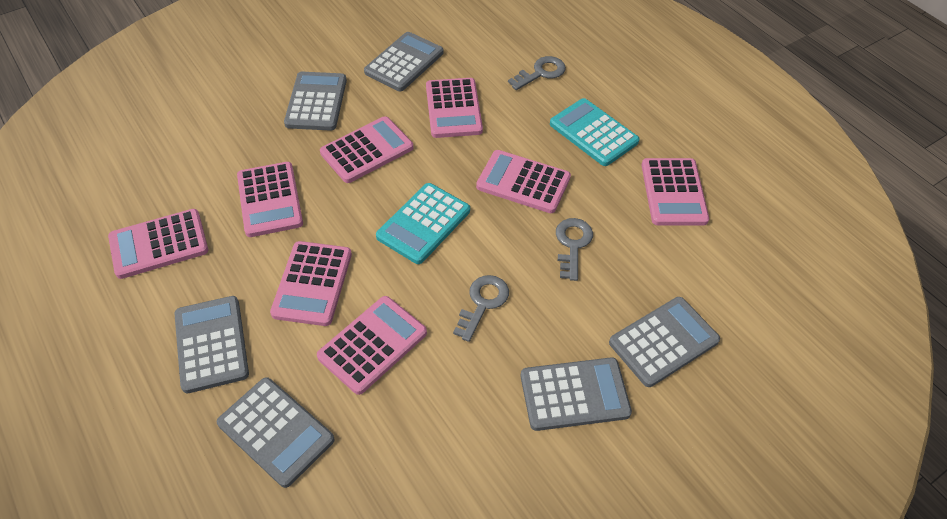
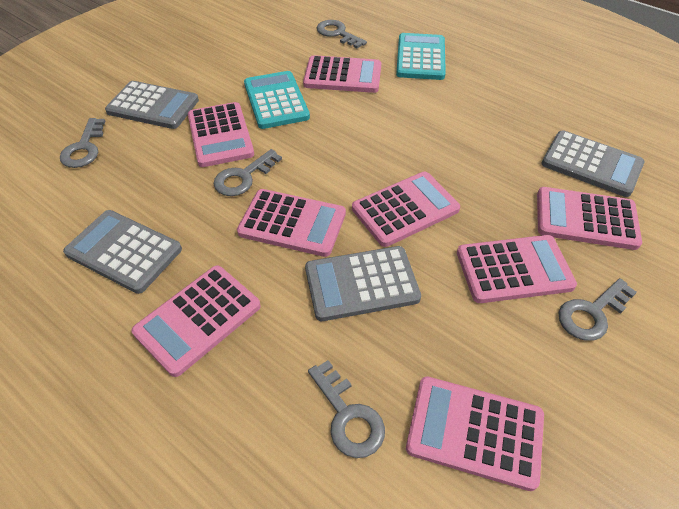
grey calculator: [174,296,249,393] [217,377,335,488] [284,72,347,131] [364,32,444,91] [521,357,632,431] [609,297,720,387] = 6 -> [63,210,182,294] [105,81,199,129] [305,246,421,321] [541,130,645,197] = 4
grey key: [453,275,509,342] [508,56,566,90] [556,218,593,281] = 3 -> [60,118,106,168] [214,149,282,196] [308,360,385,458] [317,20,367,48] [559,278,637,341] = 5

